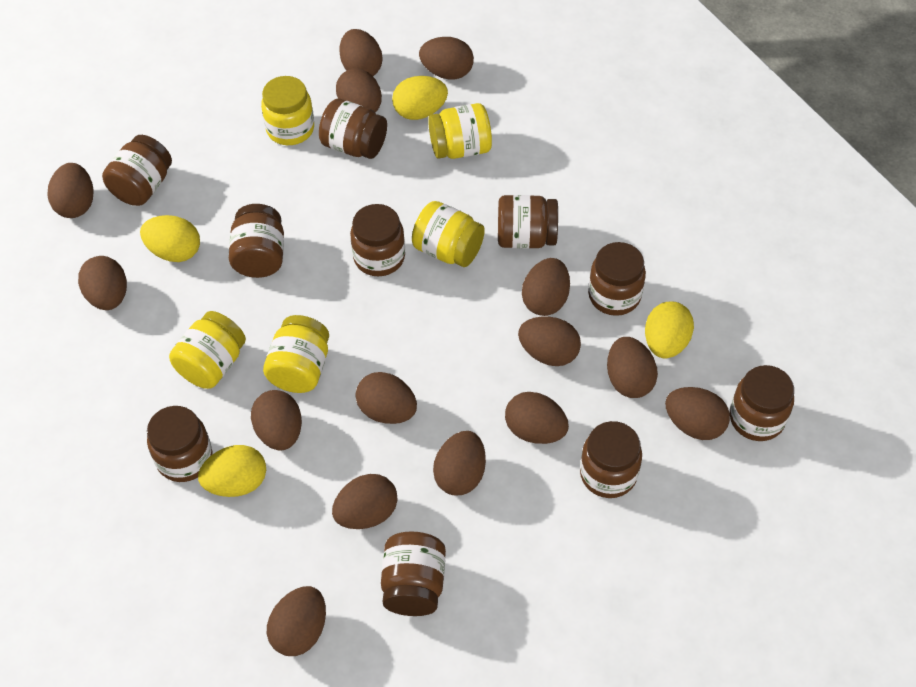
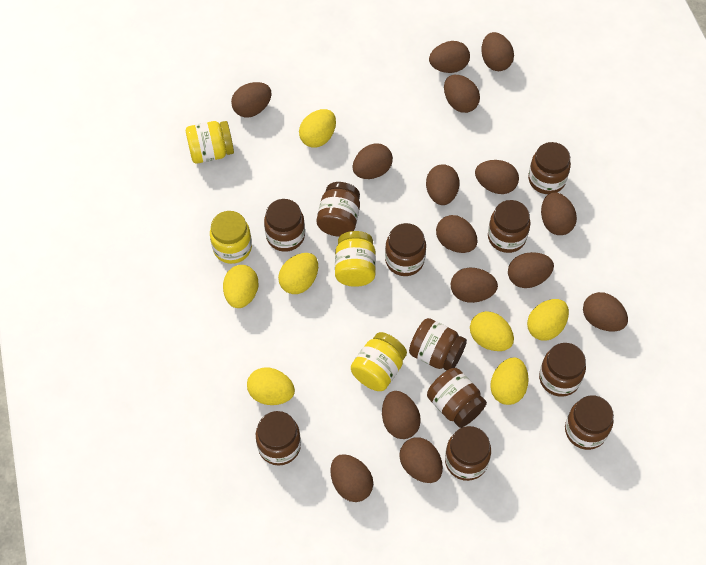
brown jar: [102,135,172,206] [147,406,212,482] [229,204,284,278] [319,99,387,159] [350,204,405,276] [381,532,446,616] [498,195,558,249] [580,421,642,498] [588,242,646,316] [730,365,794,441] = 10 -> [256,411,301,466] [264,199,305,252] [316,182,360,237] [385,223,426,276] [409,318,467,371] [427,368,487,428] [445,426,491,481] [488,200,530,253] [528,142,571,194] [539,343,586,397] [565,396,614,450] = 11
yellow egg: [140,215,200,262] [198,445,266,497] [392,76,448,120] [645,301,694,358] = 4 -> [223,265,259,308] [247,367,295,405] [278,253,318,294] [299,109,336,148] [470,311,514,351] [490,357,529,405] [527,299,569,341] = 7
yellow jar: [169,311,246,389] [261,76,314,145] [263,315,329,393] [412,201,485,267] [428,103,492,159] = 5 -> [186,121,234,164] [210,211,252,264] [335,231,376,287] [351,332,407,391] = 4

